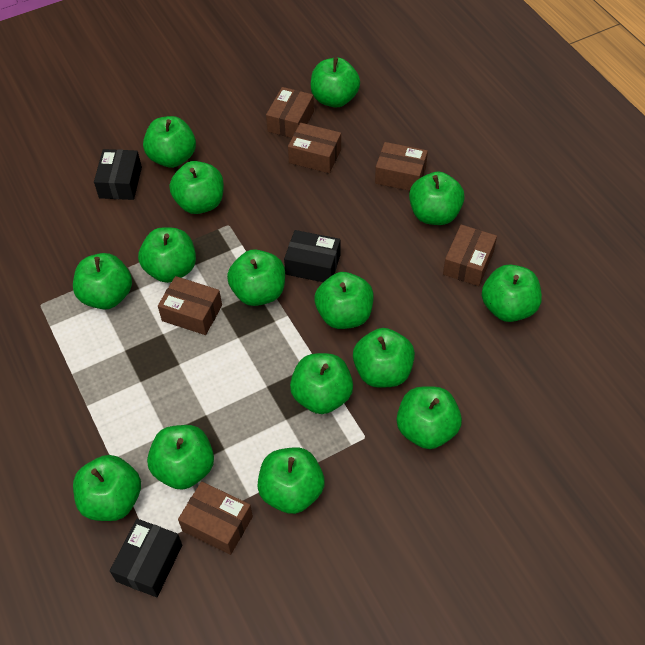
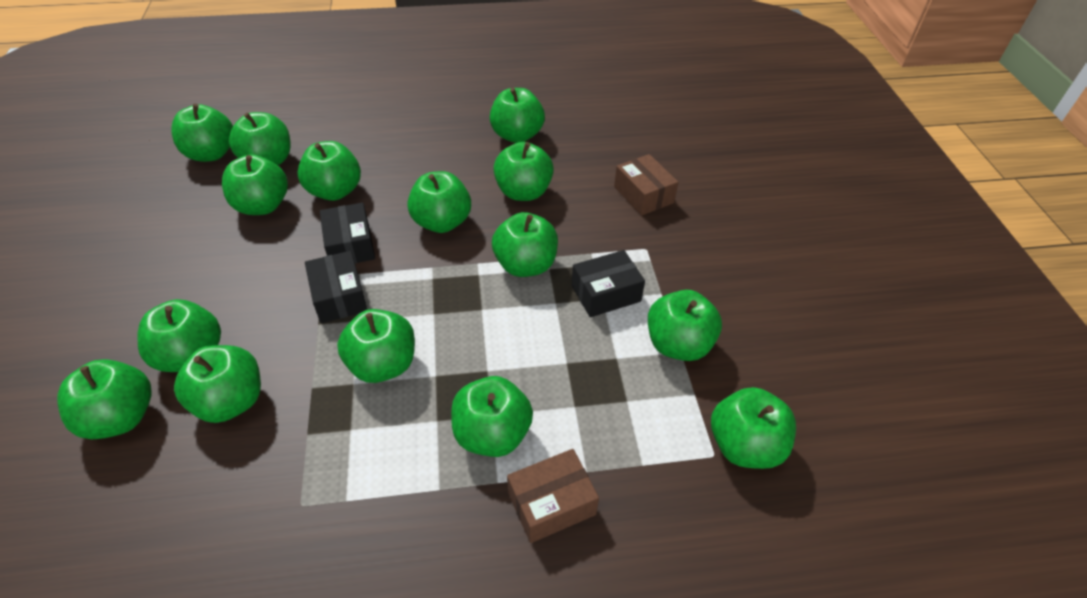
brown box: [158,276,222,335] [178,481,253,555] [266,87,314,138] [288,123,341,173] [375,142,428,191] [443,225,497,286] = 6 -> [507,449,599,543] [614,154,679,216] = 2

